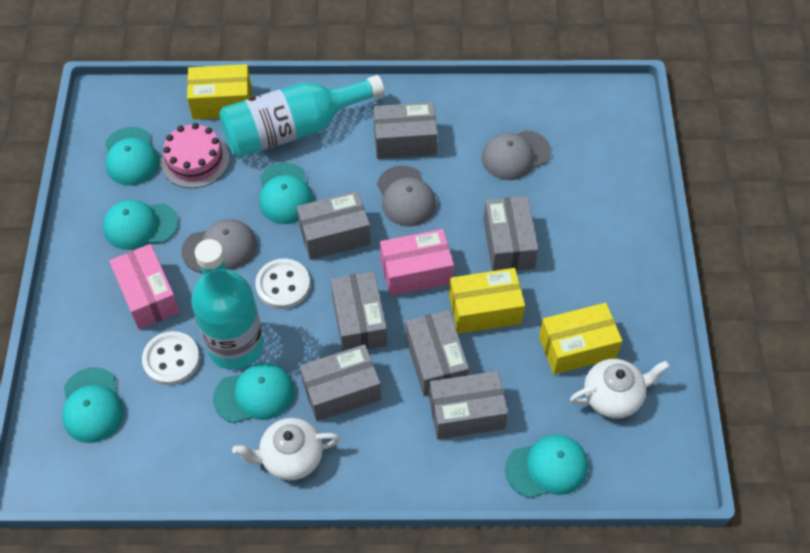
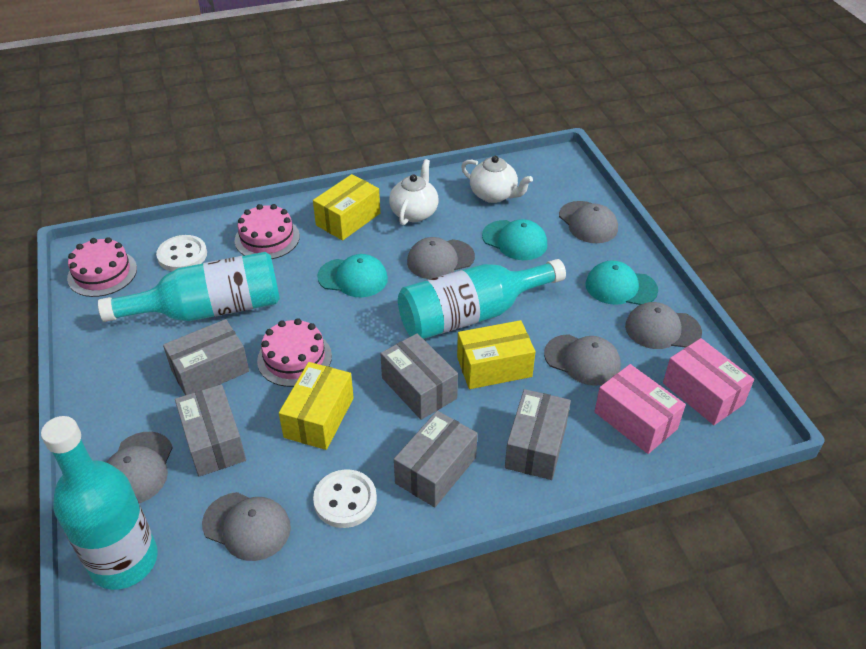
grey box: [297,191,371,260] [300,344,381,421] [330,271,387,351] [373,102,438,159] [406,310,469,396] [429,371,508,439] [483,196,538,271] = 7 -> [163,319,249,395] [175,384,246,477] [380,333,458,420] [394,411,478,507] [505,389,571,480] = 5
grey cap: [182,219,257,273] [377,166,436,227] [482,130,551,180] = 3 -> [106,432,173,503] [202,492,291,561] [407,237,475,279] [544,334,621,386] [559,201,618,243] [625,302,702,349] = 6
pink cake: [160,123,229,188] = 1 -> [67,237,137,297] [235,204,300,259] [257,318,332,387] = 3
turquoise bottle: [191,239,264,370] [219,75,385,158] = 2 -> [41,416,158,590] [98,252,280,322] [398,259,566,339] = 3
turquoise cap: [62,367,124,443] [103,200,178,250] [105,127,160,186] [213,363,294,423] [259,163,313,224] [505,434,588,498] = 6 -> [317,254,388,297] [482,219,547,260] [586,260,658,305] = 3

